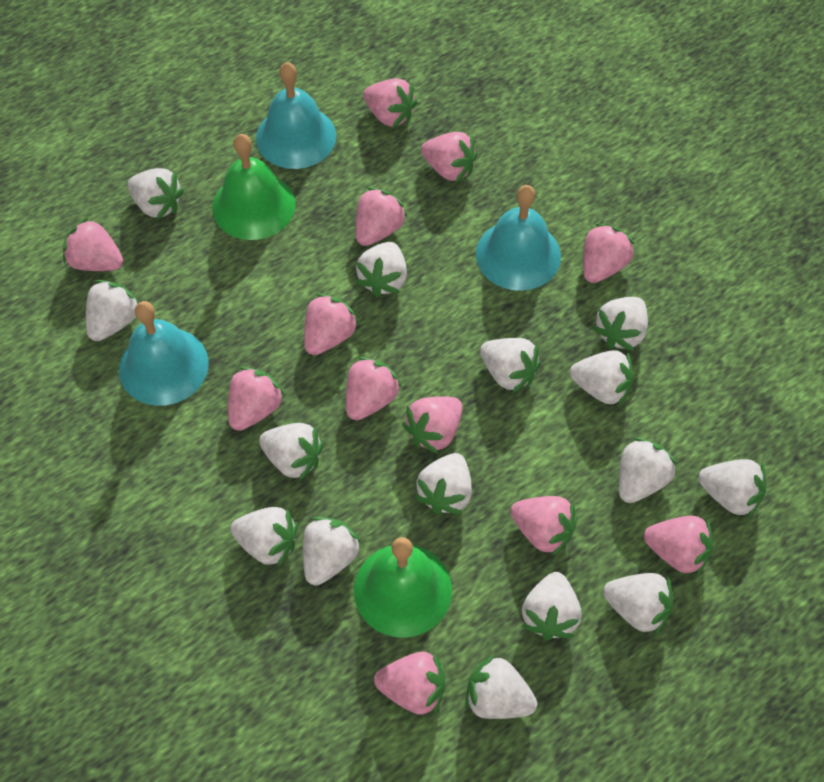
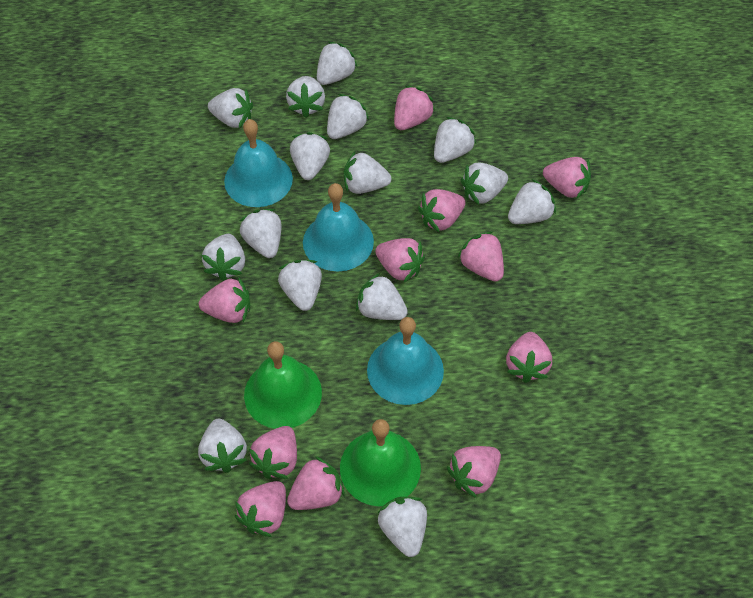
pink strawberry: [63,217,123,271] [228,367,285,431] [304,294,359,355] [346,357,402,420] [356,187,407,246] [363,78,417,128] [374,651,445,716] [402,396,463,454] [421,132,477,182] [510,496,577,557] [583,223,635,283] [644,516,713,576] = 12 -> [199,278,250,323] [235,481,286,537] [249,426,297,479] [287,456,345,510] [375,238,425,282] [394,85,435,130] [418,189,466,233] [447,446,501,498] [458,231,504,281] [506,332,552,383] [543,157,591,198] = 11

